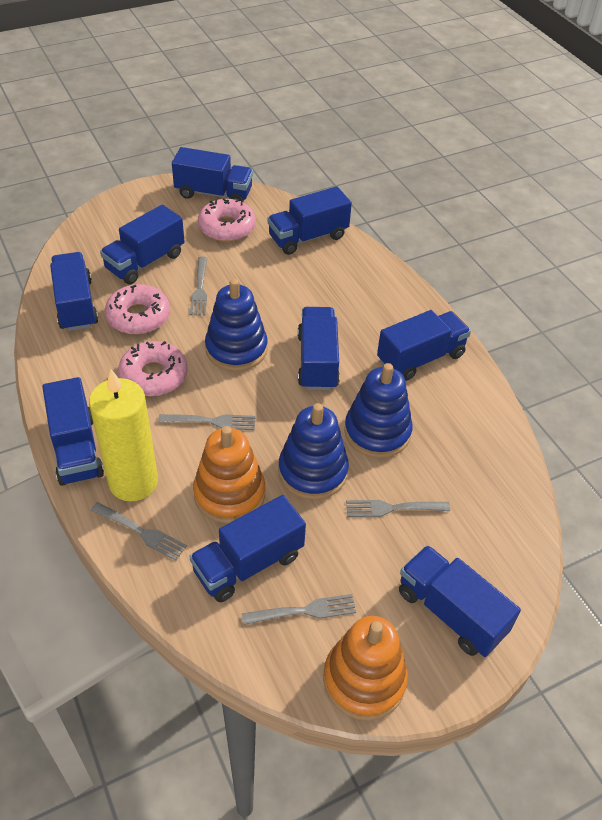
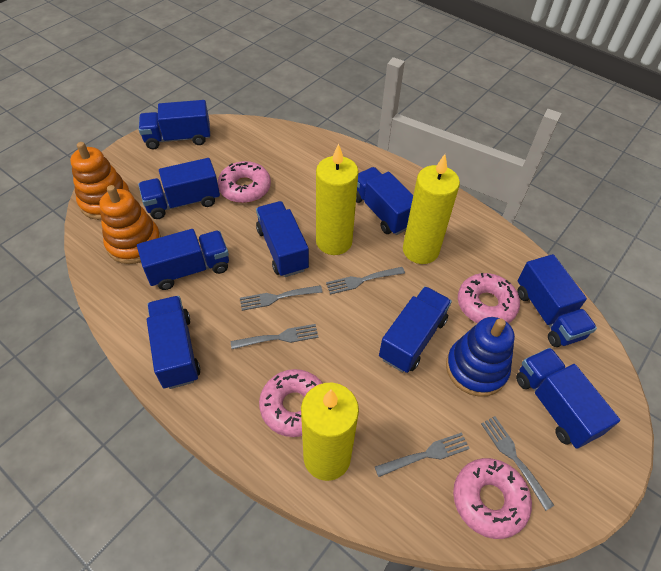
blue stacking toy: [205,279,268,371] [278,403,349,500] [344,363,413,458] = 3 -> [446,317,515,397] = 1
pink donut: [105,284,170,334] [118,341,188,396] [198,198,256,242] = 3 -> [218,161,271,203] [259,369,323,437] [453,458,532,539] [458,273,520,323] = 4
yellow candle: [89,369,158,501] = 1 -> [301,383,359,481] [316,144,359,255] [403,154,460,264] = 3

